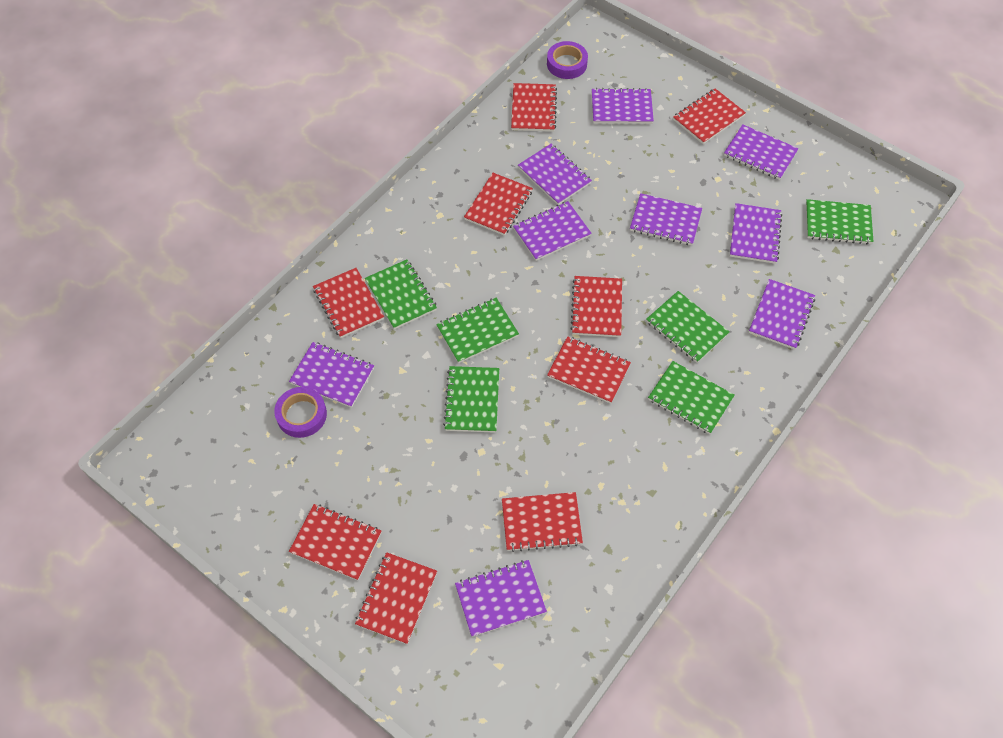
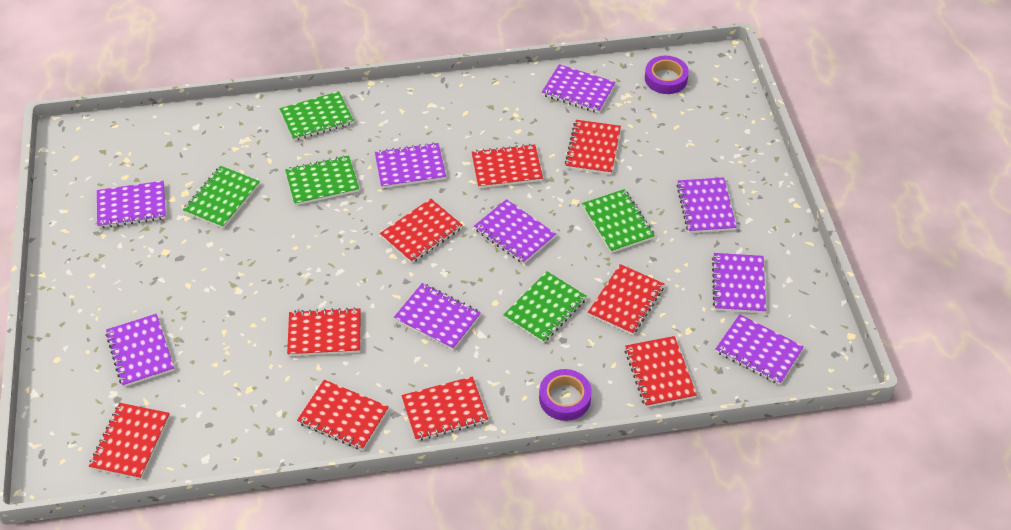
green notebook: [365,260,437,329] [436,298,519,363] [443,366,499,433] [646,291,729,363] [648,361,735,434] [806,199,874,244] = 6 -> [183,166,260,228] [280,91,354,141] [285,155,359,206] [504,271,587,343] [582,189,655,253] = 5

